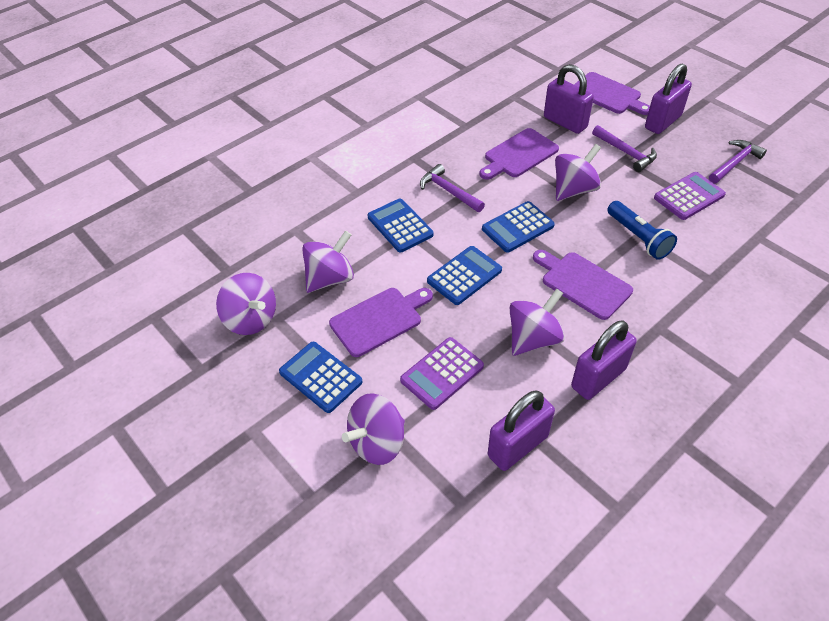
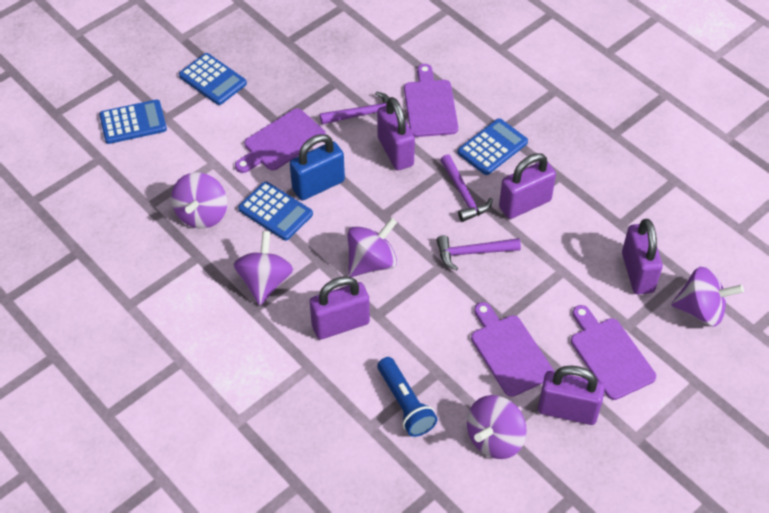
blue padlock: none = 0 -> [290,134,345,200] = 1
purple calculator: [400,337,484,410] [654,172,726,220] = 2 -> none = 0
purple padlock: [488,391,555,471] [544,64,594,134] [571,321,637,400] [645,64,692,134] = 4 -> [310,276,370,339] [377,97,415,170] [499,153,556,219] [538,365,605,425] [622,219,663,295] = 5

